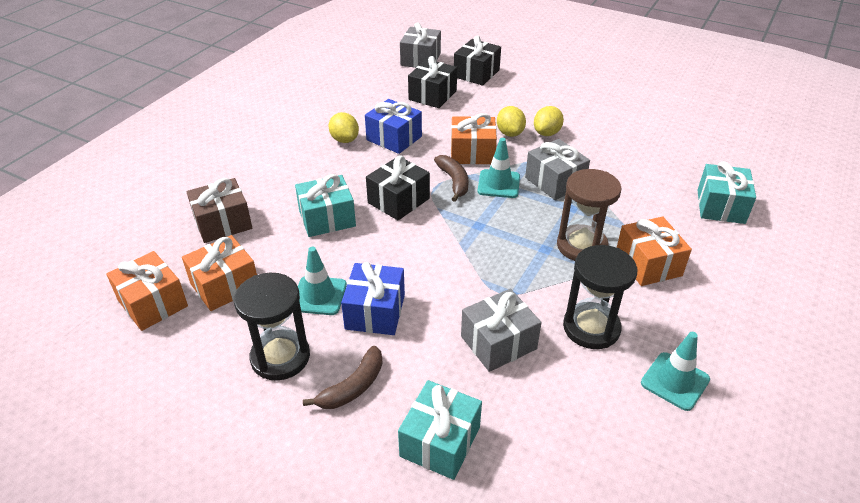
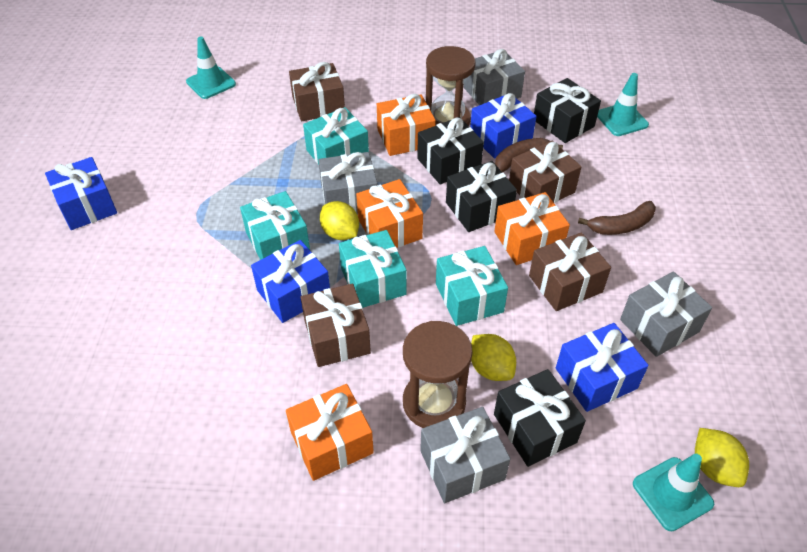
black gift: [366,156,430,220] [408,56,457,108] [454,35,501,86] = 3 -> [417,117,484,185] [446,161,517,232] [494,369,586,467] [534,78,601,143] = 4
black hourglass: [234,273,310,381] [563,245,637,349] = 2 -> none = 0
blue gift: [341,262,405,335] [365,99,422,154] = 2 -> [45,157,117,230] [251,240,330,323] [470,93,537,159] [556,323,649,412] = 4
brown gift: [187,178,252,243] = 1 -> [289,62,345,121] [301,284,371,367] [509,141,582,203] [529,232,611,311] = 4
brown hourglass: [557,169,622,261] = 1 -> [403,321,473,428] [426,46,476,126] = 2
grey gift: [400,22,441,68] [461,289,542,372] [525,139,590,200] = 3 -> [318,152,378,212] [420,407,510,503] [463,49,525,105] [620,271,712,357] = 4
turquoise gift: [295,174,356,237] [398,380,482,480] [698,161,756,224] = 3 -> [240,191,310,260] [303,107,369,164] [339,230,407,308] [436,246,508,326] = 4

